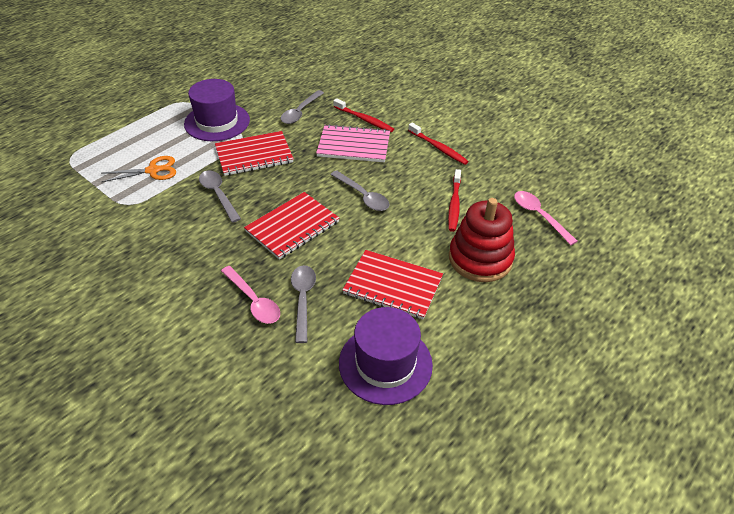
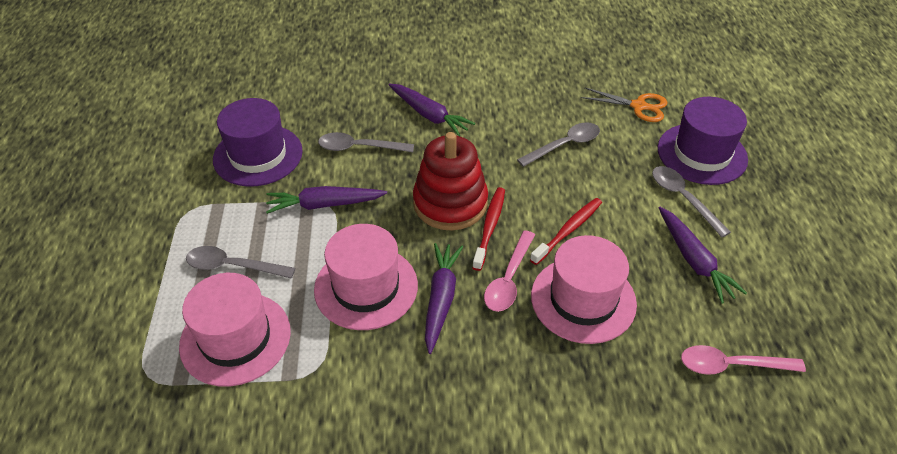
pink hat: none = 0 -> [179,273,291,387] [314,224,418,330] [531,235,637,344] = 3
pink notebook: [316,124,390,162] = 1 -> none = 0
purple carrot: none = 0 -> [266,186,387,214] [389,83,475,136] [425,243,463,354] [659,207,747,304] = 4
red notebook: [215,131,294,176] [244,192,339,260] [343,250,443,319] = 3 -> none = 0
red toothbrush: [333,98,394,132] [408,123,469,165] [448,169,461,232] = 3 -> [472,187,505,271] [530,198,602,265] = 2

